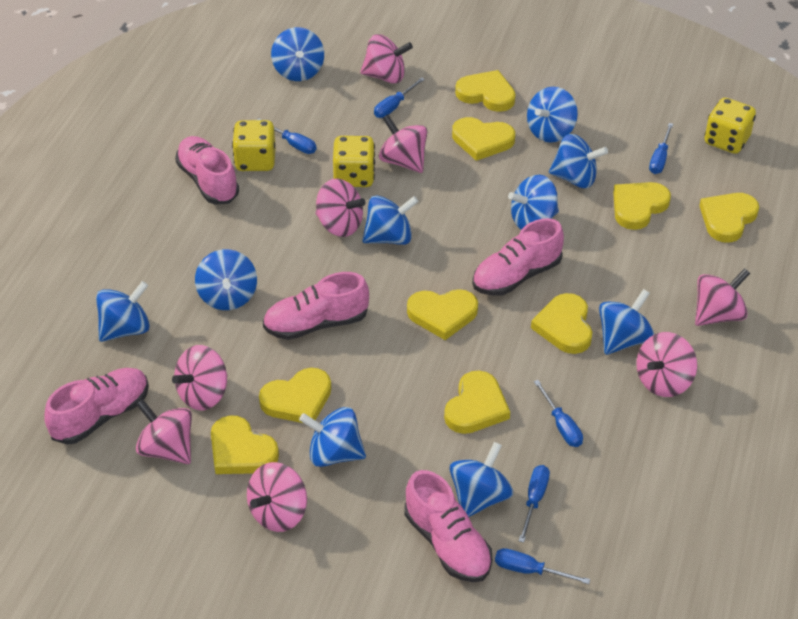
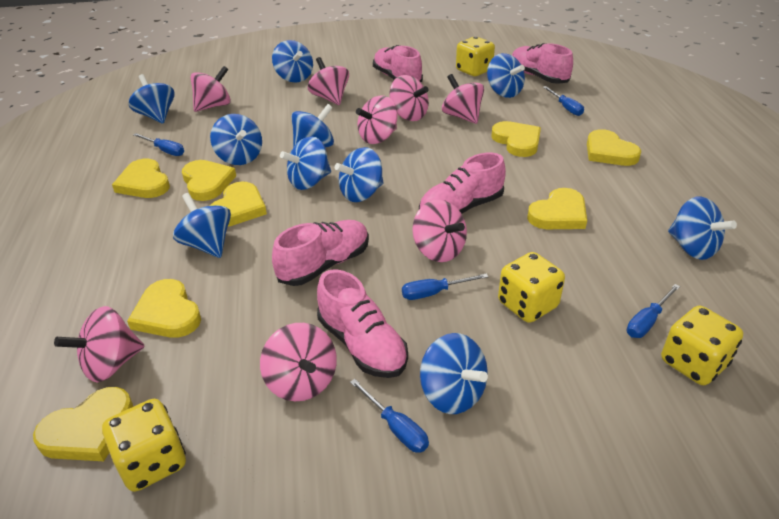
blue screwdriver: [257,118,317,154] [374,77,425,118] [495,548,590,584] [519,465,550,543] [534,380,583,447] [649,123,673,174] = 6 -> [133,133,184,156] [350,379,429,453] [402,273,489,300] [543,86,584,116] [627,284,680,338] = 5
yellow dice: [232,120,276,171] [333,136,375,187] [704,98,756,154] = 3 -> [102,399,186,492] [456,36,495,76] [498,252,565,323] [661,306,743,385] = 4
yellow heart: [211,415,279,474] [259,368,331,423] [407,289,478,340] [444,371,510,434] [452,117,515,161] [455,70,516,112] [531,293,592,354] [613,182,671,230] [699,193,759,243] = 9 -> [33,387,133,461] [112,159,170,198] [127,279,201,338] [182,160,236,201] [210,181,267,227] [491,121,541,157] [527,188,587,229] [587,129,641,166] = 8

